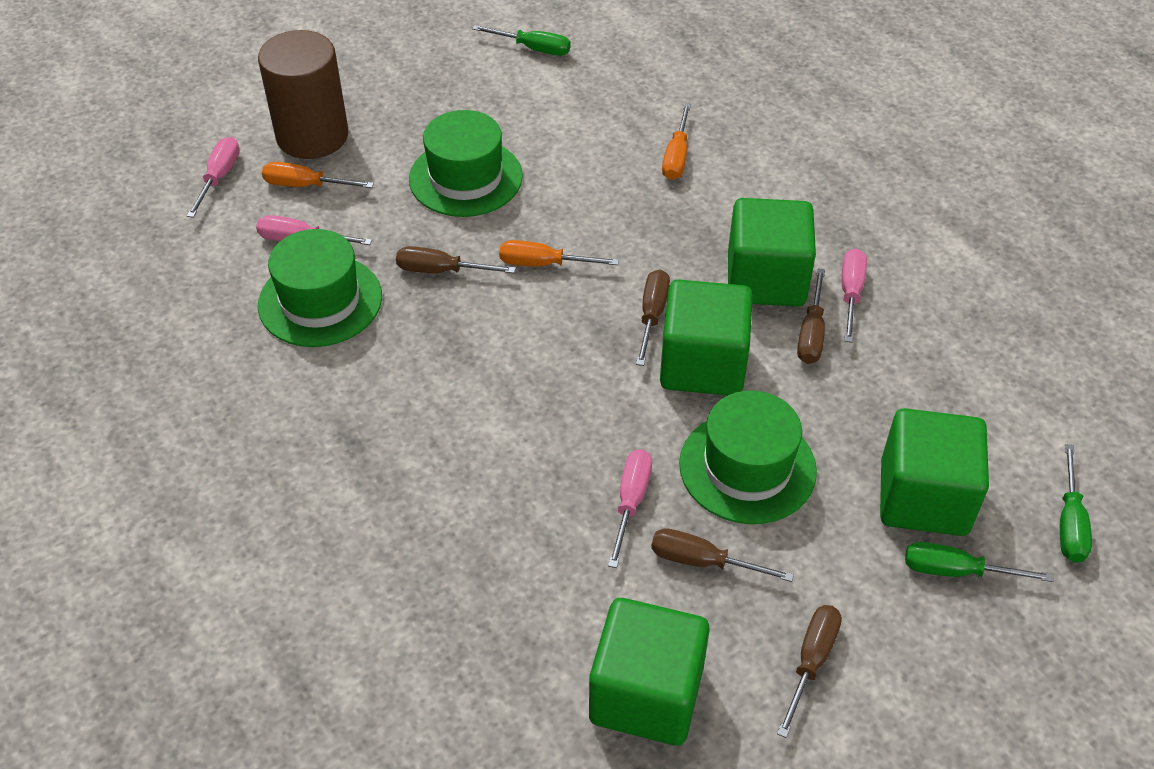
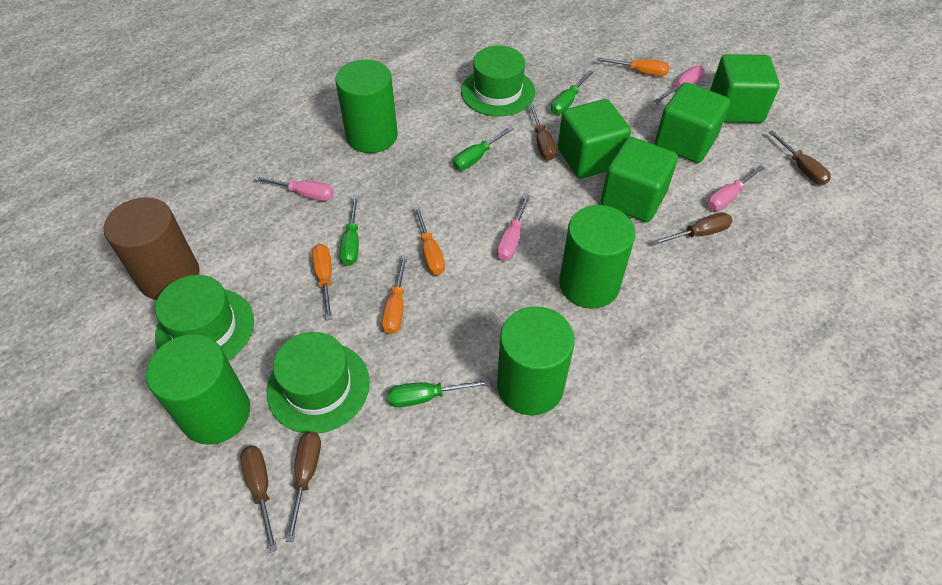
green cylinder: none = 0 -> [146,334,250,445] [335,59,398,153] [497,306,575,415] [559,205,635,309] = 4
green screwdriver: [472,25,571,56] [905,542,1054,582] [1060,444,1092,563] = 3 -> [340,196,359,266] [388,379,490,407] [453,126,514,170] [551,70,593,115] = 4
orange screwdriver: [262,162,374,188] [499,240,619,266] [662,103,691,180] = 3 -> [312,244,333,320] [382,255,407,334] [414,206,445,275] [596,57,669,76] = 4

